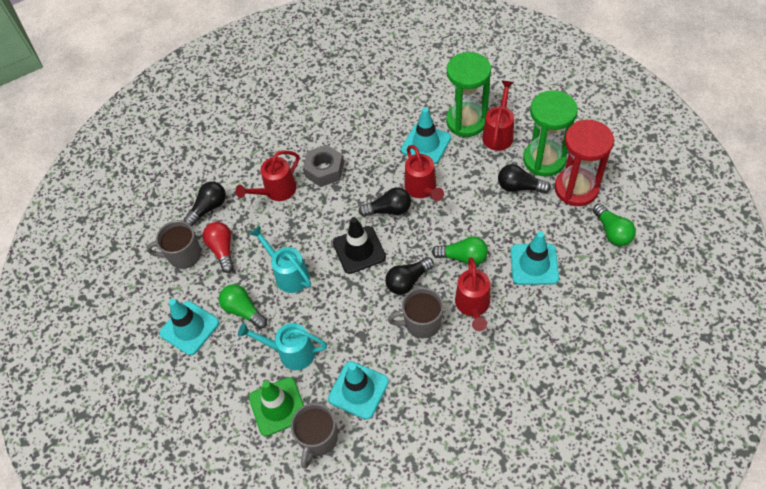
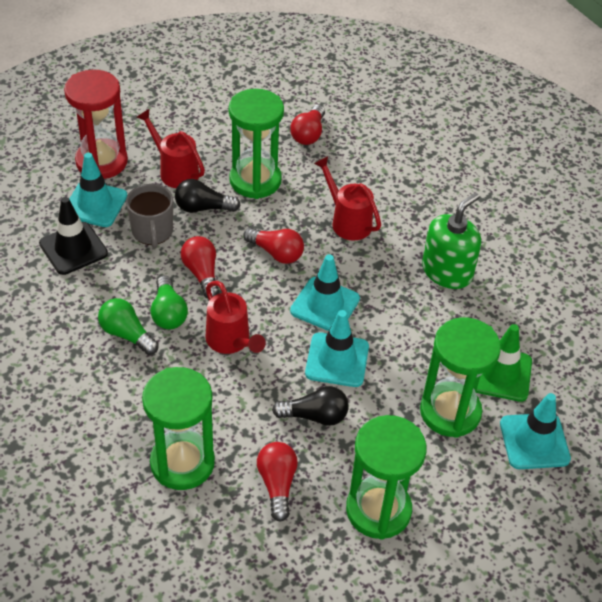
black light bulb: [183,181,226,226] [358,187,411,217] [385,257,434,295] [498,164,551,193] = 4 -> [175,179,241,213] [272,386,349,426] = 2
green hourglass: [446,52,491,137] [523,90,578,177] = 2 -> [142,367,215,490] [229,89,284,199] [346,415,426,540] [420,317,501,438] = 4
green light bulb: [219,284,267,329] [432,237,488,265] [593,204,636,246] = 3 -> [98,298,159,355] [151,276,188,329] = 2
green soap dispenser: none = 0 -> [422,193,481,289] = 1
grey mug: [147,221,201,269] [291,403,338,469] [388,287,444,338] = 3 -> [126,184,173,249] = 1
grey nut: [303,145,344,187] = 1 -> none = 0
red light bulb: [203,222,234,273] = 1 -> [181,236,219,298] [243,227,304,264] [257,442,298,522] [291,105,325,145] = 4
red watering can: [236,151,299,201] [405,145,444,201] [455,257,490,331] [482,80,514,151] = 4 -> [137,109,205,188] [205,281,266,354] [314,156,381,241] = 3
turquoise watering can: [238,323,327,370] [250,226,311,293] = 2 -> none = 0

